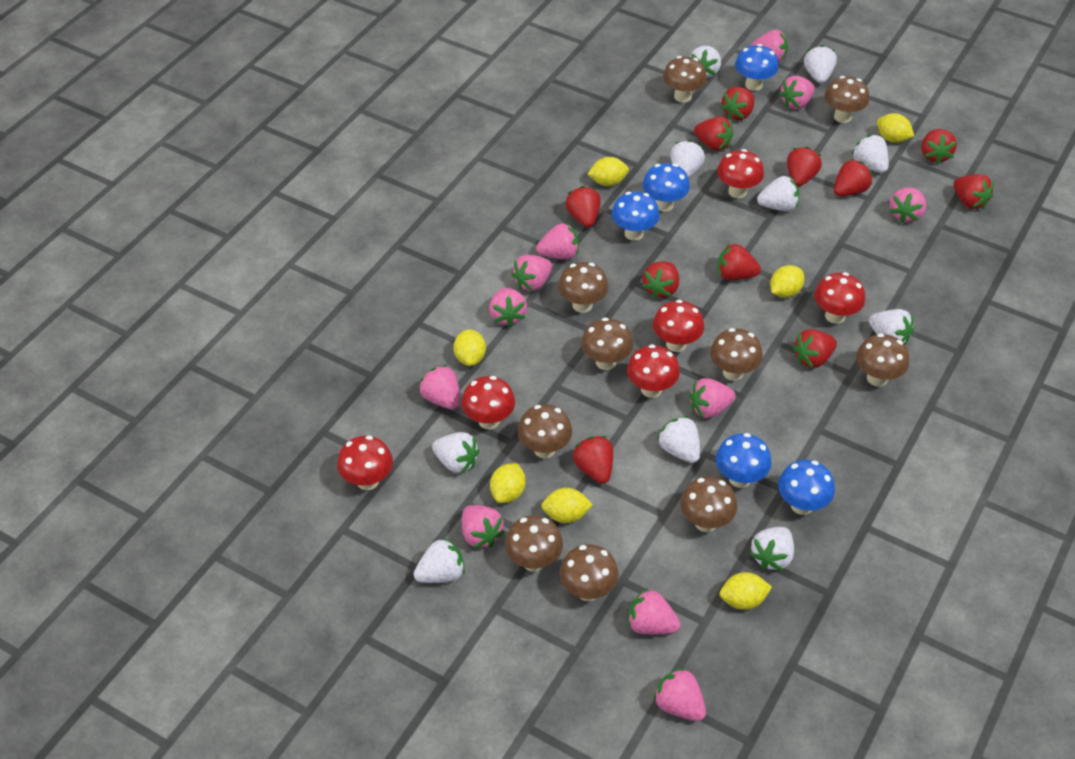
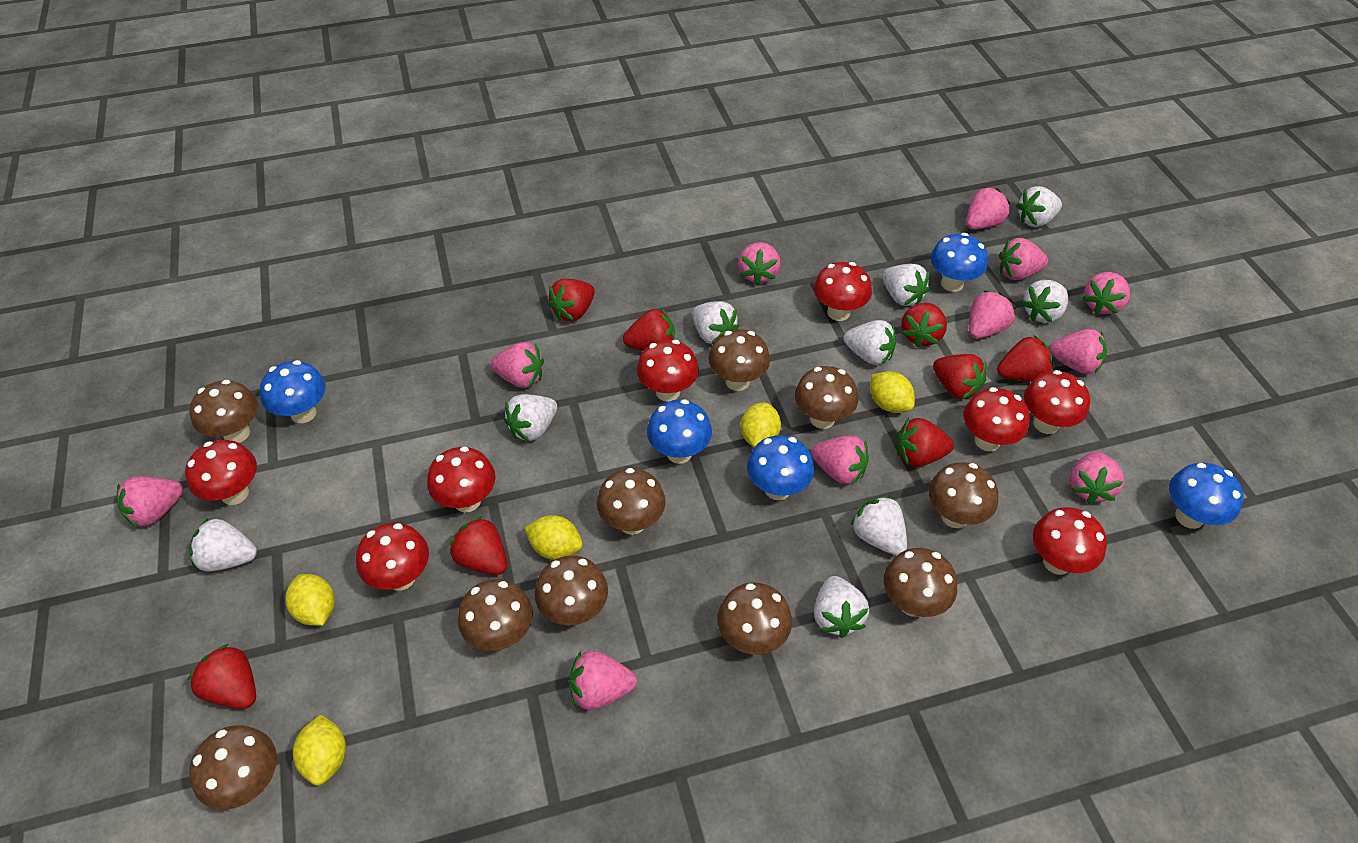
red mushroom: [337,436,393,490] [462,376,515,429] [627,344,680,398] [653,300,704,352] [717,149,764,198] [814,272,865,324] = 6 -> [185,440,257,505] [356,522,429,591] [427,446,496,513] [637,339,699,402] [814,262,872,321] [964,387,1030,452] [1024,370,1090,434] [1033,507,1107,575] = 8
red strawberry: [565,186,601,227] [572,436,613,484] [642,261,679,299] [694,116,733,151] [718,243,761,280] [720,87,755,120] [787,147,822,186] [792,329,837,368] [834,159,872,196] [921,129,957,165] [954,174,994,209] = 11 -> [188,644,256,709] [450,516,507,575] [548,279,595,321] [623,308,675,351] [897,418,954,467] [901,303,947,347] [933,354,987,399] [997,336,1053,382] = 8
white strawberry: [414,537,465,583] [432,432,479,474] [657,416,700,463] [670,140,705,178] [690,46,721,78] [750,527,794,571] [757,176,799,211] [804,45,837,83] [852,135,889,173] [869,309,914,345] = 10 -> [190,517,257,571] [504,394,557,442] [692,301,739,345] [814,576,869,638] [844,320,896,365] [851,495,907,555] [882,264,929,306] [1016,186,1062,227] [1021,280,1068,323] = 9
yellow lemon: [453,329,486,366] [490,463,526,503] [541,488,593,523] [588,157,629,186] [720,572,772,610] [770,265,805,298] [877,113,914,143] = 7 -> [286,574,335,626] [293,715,346,786] [524,515,583,560] [741,402,781,448] [870,371,915,413] = 5

